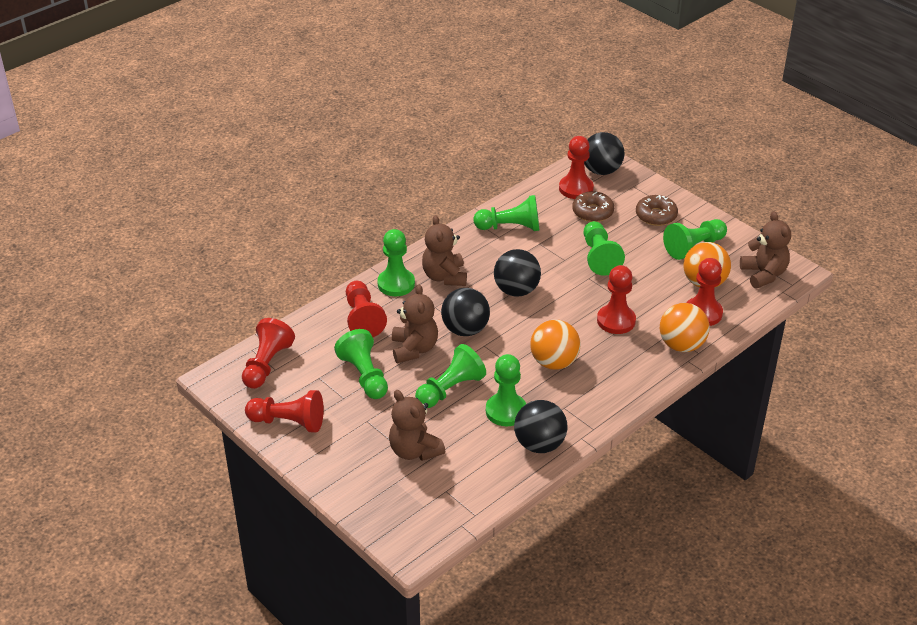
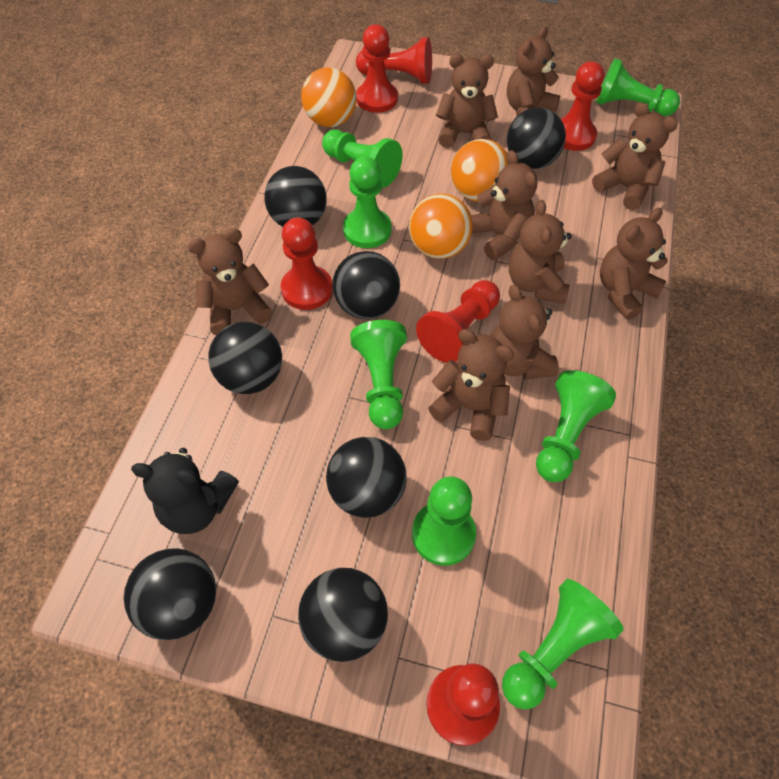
black ball: [441,288,490,336] [494,249,541,297] [514,400,568,453] [584,132,625,175] = 4 -> [124,548,216,640] [208,322,282,394] [264,166,327,227] [298,568,388,662] [326,437,407,518] [333,251,400,319] [507,107,566,169] = 7
black teddy bear: none = 0 -> [131,448,239,534] = 1
brown donut: [572,191,614,222] [636,195,678,226] = 2 -> none = 0
brown teddy bear: [389,390,445,461] [392,284,438,363] [422,215,467,286] [740,211,791,288] = 4 -> [188,228,272,335] [428,329,514,441] [436,54,498,148] [471,150,537,260] [491,284,559,379] [507,26,560,116] [509,200,572,304] [592,102,678,210] [600,208,668,320] = 9

